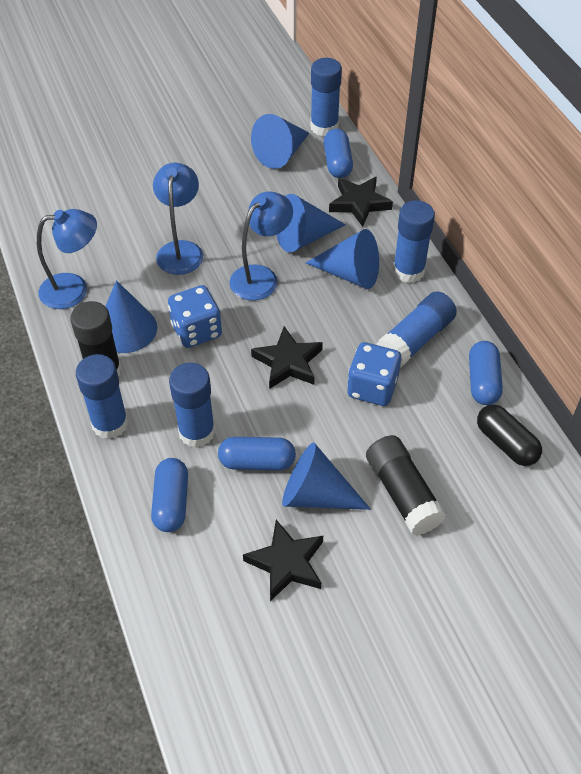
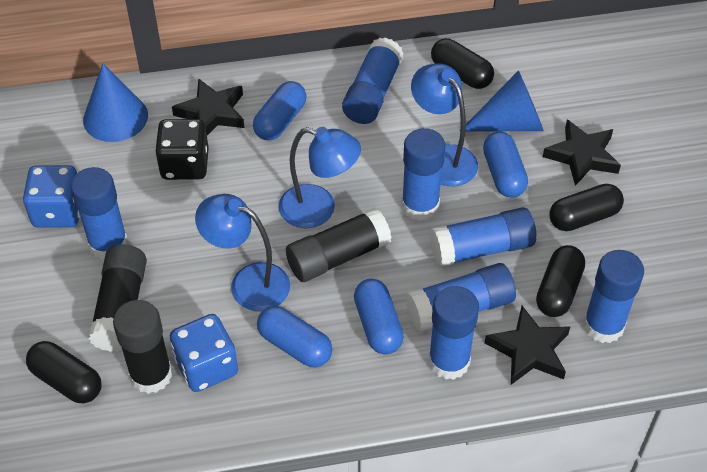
black capsule: [477,404,542,466] = 1 -> [26,341,102,403] [431,38,494,89] [536,245,585,317] [549,184,624,231] = 4
black dice: none = 0 -> [155,119,209,180] = 1
black glue stick: [70,301,122,377] [366,435,446,535] = 2 -> [88,244,147,352] [113,300,172,394] [286,208,392,282] = 3
blue cone: [105,280,157,353] [251,114,309,169] [276,194,346,253] [282,443,371,510] [306,229,379,289] = 5 -> [83,63,148,142] [460,70,544,132] = 2
blue glue stick: [76,354,128,439] [169,363,215,448] [310,58,342,136] [376,291,457,368] [393,200,435,283] = 5 -> [71,167,128,260] [342,38,404,124] [401,128,445,221] [406,263,516,332] [429,286,479,380] [430,207,536,267] [583,250,644,343] = 7

